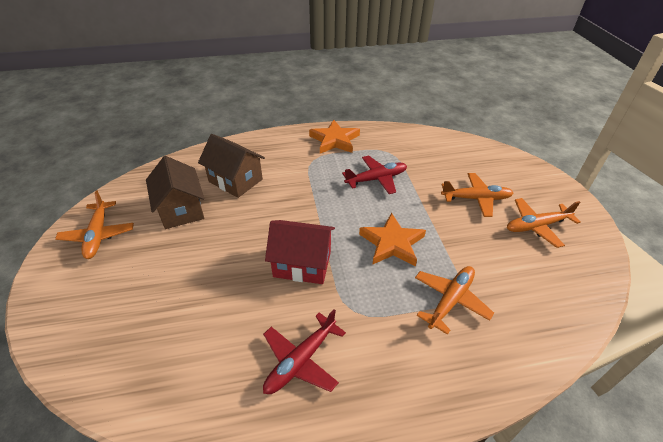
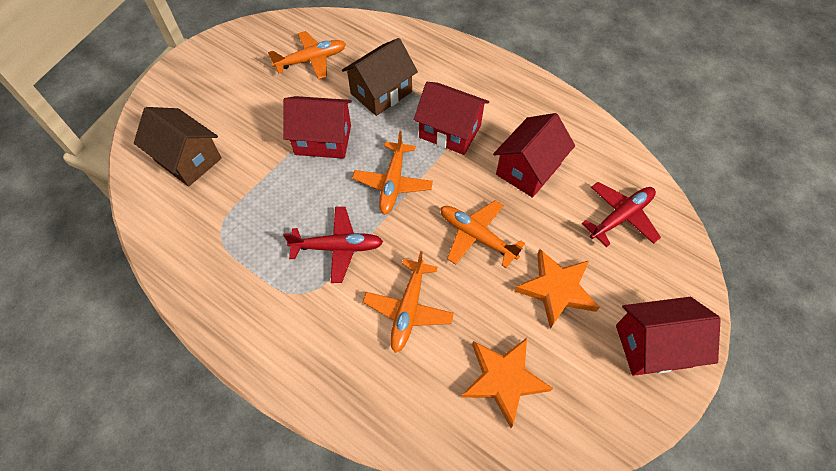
red house: [265,220,335,284] = 1 -> [283,96,352,159] [414,82,489,155] [493,113,575,198] [616,297,721,376] = 4

